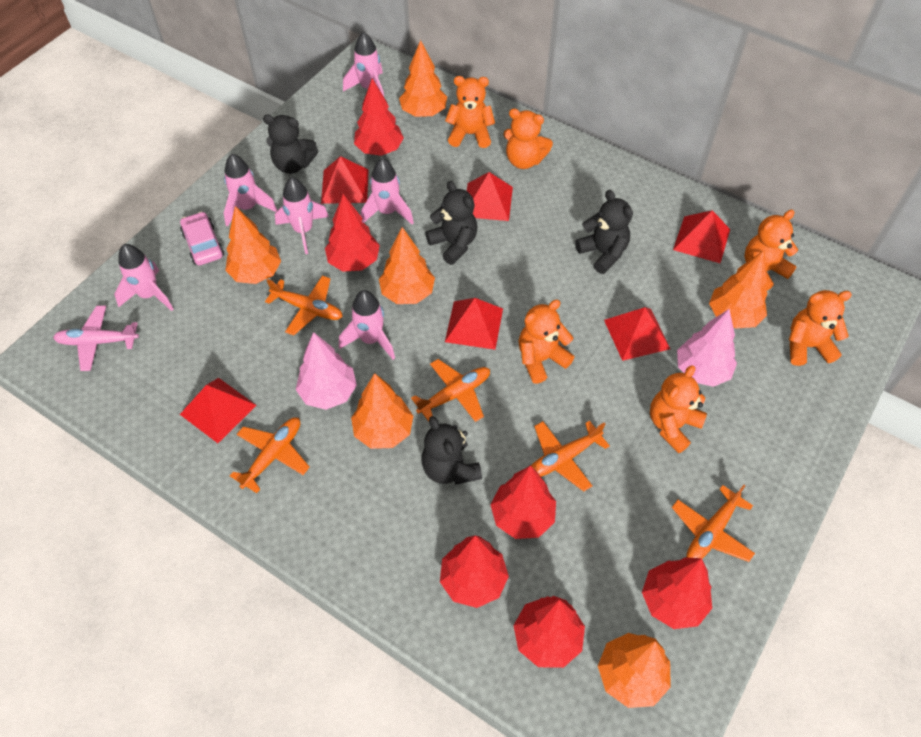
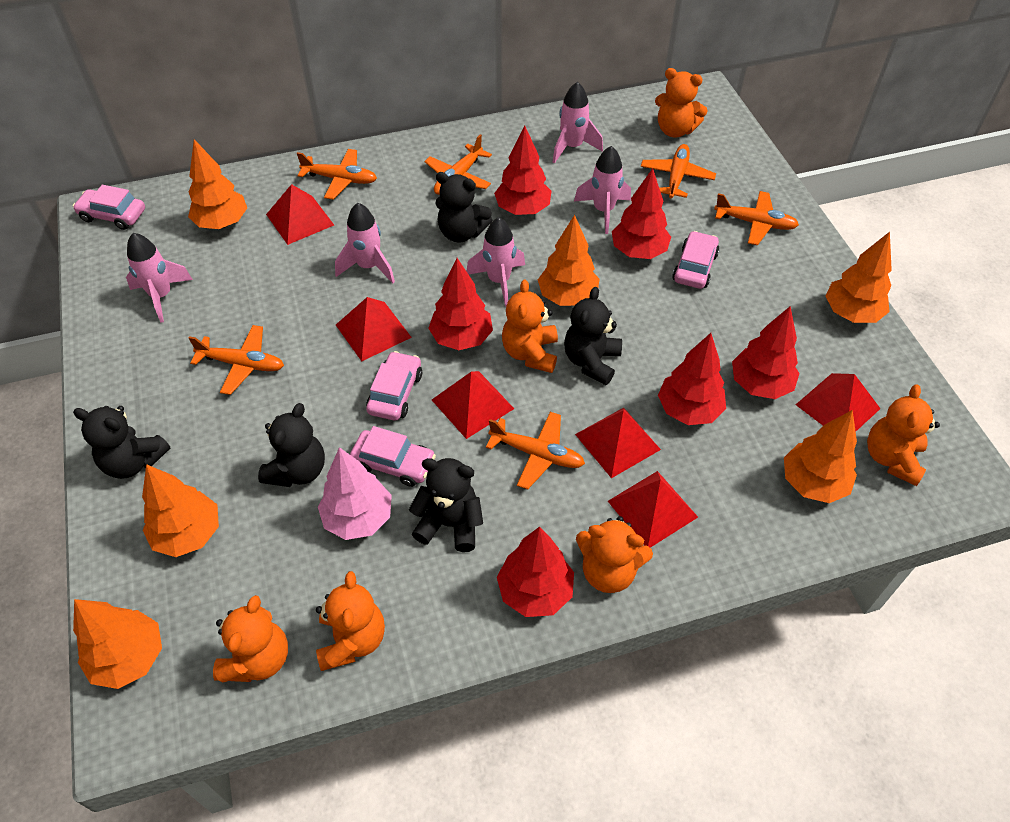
black teddy bear: [263,115,318,174] [421,416,482,485] [425,181,478,265] [575,190,633,274] = 4 -> [73,406,170,479] [258,403,325,487] [409,458,483,552] [435,172,492,243] [564,287,622,385] = 5
orange plane: [230,417,310,493] [265,275,343,335] [411,359,490,422] [531,421,610,492] [672,485,755,562] = 5 -> [189,325,284,395] [297,149,377,200] [424,134,492,195] [486,412,585,490] [641,144,716,198] [714,191,799,246] = 6
pink car: [180,211,224,265] = 1 -> [73,185,145,230] [350,426,436,487] [366,351,422,420] [672,231,719,289] = 4
pink plane: [53,306,139,371] = 1 -> none = 0
pink rocket: [114,244,173,311] [224,154,277,227] [275,177,329,254] [339,290,395,360] [343,32,384,96] [361,158,414,225] = 6 -> [126,233,193,323] [335,203,395,283] [466,217,525,307] [553,82,603,163] [574,146,631,234] = 5
pink tree: [296,332,357,410] [677,309,737,387] = 2 -> [318,447,392,540] = 1

